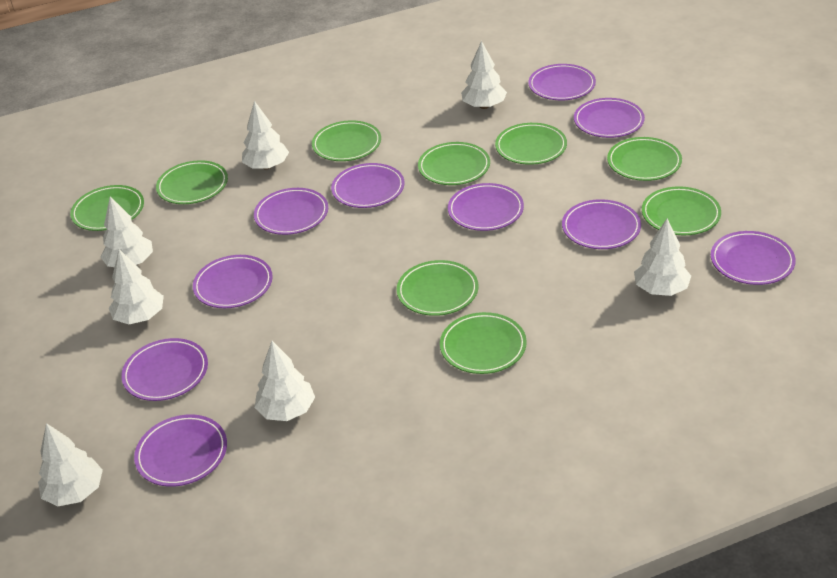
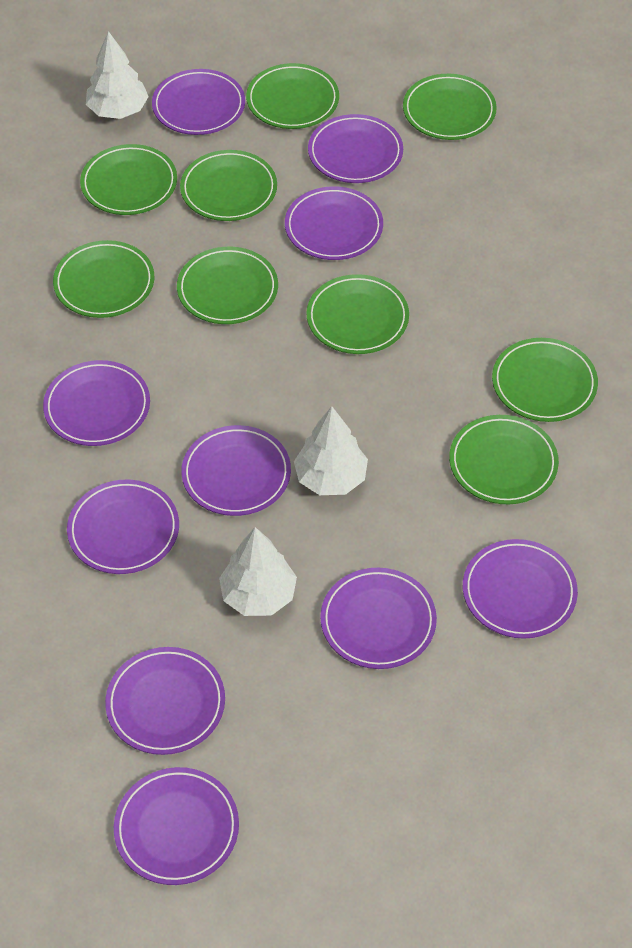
white tree: [38,423,103,506] [101,196,153,267] [109,249,164,324] [242,101,289,170] [254,341,315,421] [461,41,507,109] [634,218,691,296] = 7 -> [86,31,149,119] [219,527,297,616] [294,406,368,495] = 3

